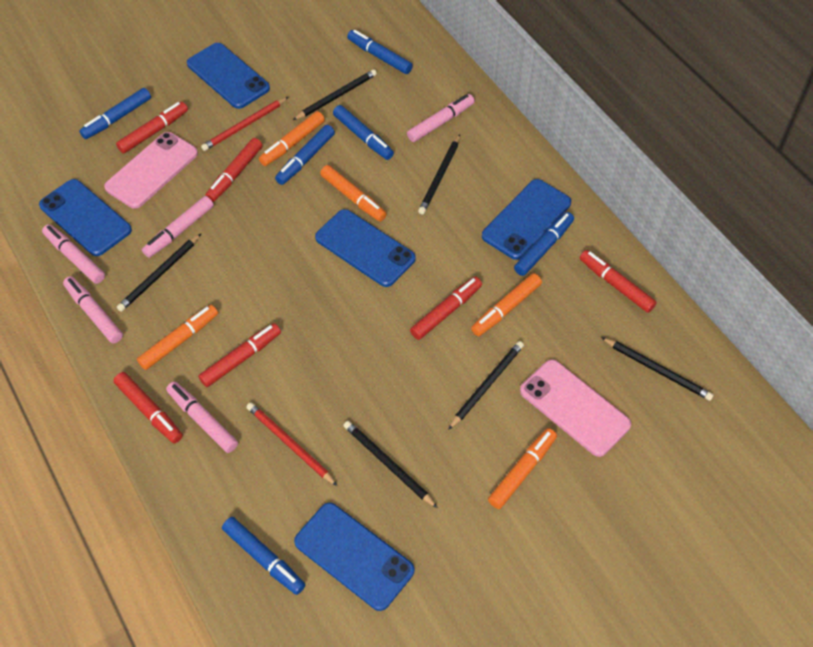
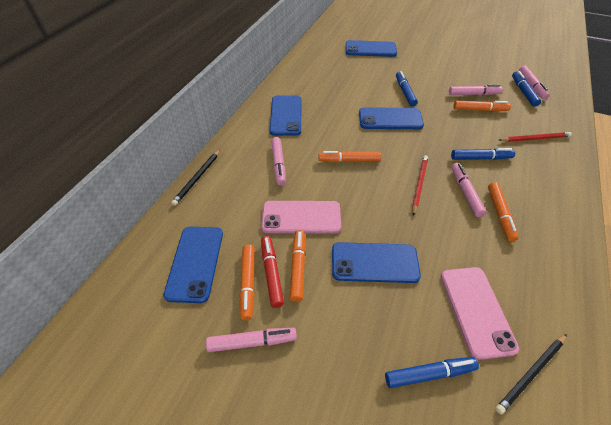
black pencil: [117,234,201,312] [293,69,377,120] [343,421,438,508] [418,135,460,214] [448,341,524,430] [601,337,714,401] = 6 -> [171,150,220,206] [495,334,567,414] = 2
blue marker: [79,88,151,139] [222,517,305,595] [275,125,335,185] [333,105,394,160] [347,30,413,74] [514,212,574,276] = 6 -> [385,357,479,388] [396,71,418,107] [451,148,515,160] [512,71,541,107] = 4
red marker: [113,372,183,443] [116,102,188,154] [198,323,281,387] [206,138,262,202] [410,276,482,340] [580,250,657,313] = 6 -> [261,236,284,308] = 1

